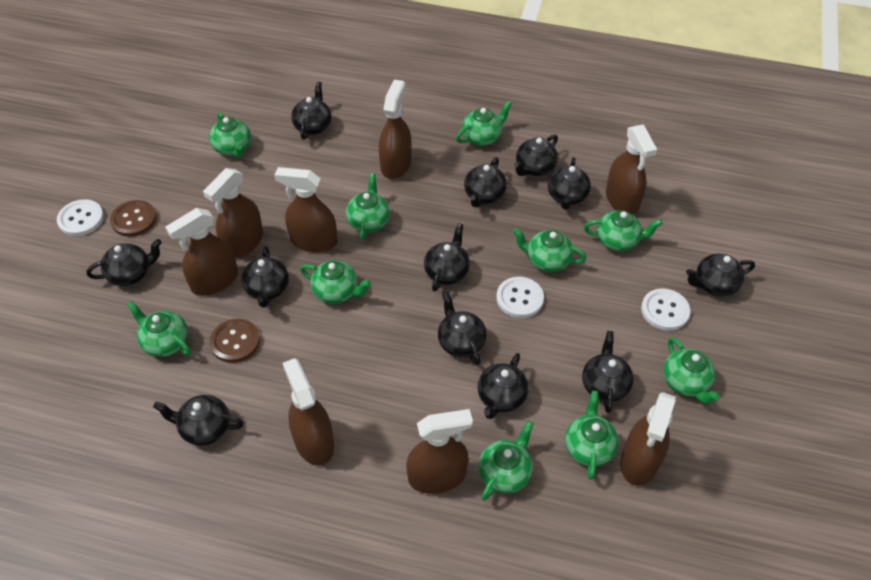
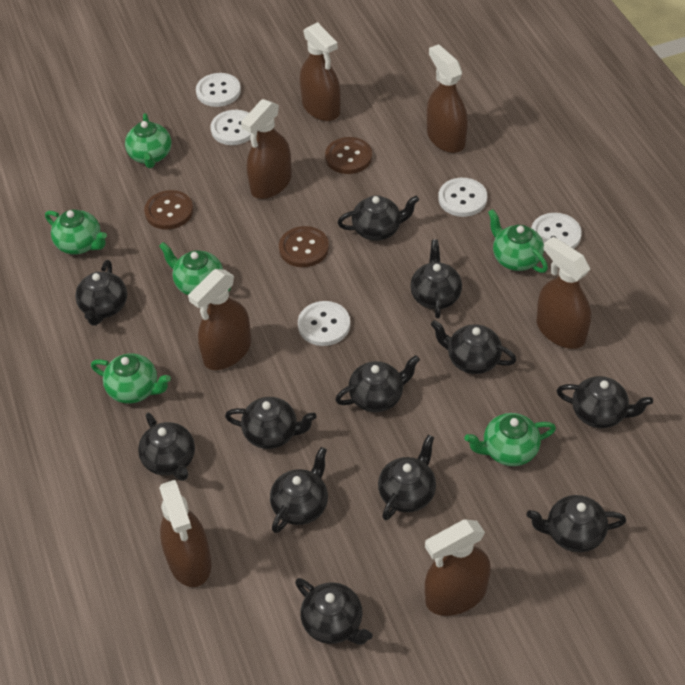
brown button: [110,200,157,237] [210,319,260,363] = 2 -> [144,190,193,229] [279,226,329,267] [325,137,372,174] = 3
brown spray bottle: [165,208,238,296] [203,168,263,258] [274,167,337,252] [283,358,334,466] [379,79,412,179] [406,409,473,494] [606,125,657,215] [621,392,676,486] = 8 -> [159,480,212,587] [188,269,251,370] [241,99,292,199] [300,22,341,121] [425,519,491,616] [427,44,468,153] [537,237,591,349] = 7
green teapot: [127,301,191,357] [209,112,251,158] [300,260,371,304] [346,173,390,240] [456,100,512,146] [479,421,534,500] [513,228,587,272] [565,391,619,480] [584,210,663,251] [663,337,720,404] = 10 -> [45,209,107,255] [91,353,171,404] [125,113,172,168] [159,242,231,295] [464,413,556,466] [488,209,548,273] = 6
white button: [57,199,104,236] [496,277,544,318] [641,289,690,331] = 3 -> [196,73,241,107] [211,110,251,145] [298,301,350,346] [438,178,487,217] [531,213,582,251] = 5

